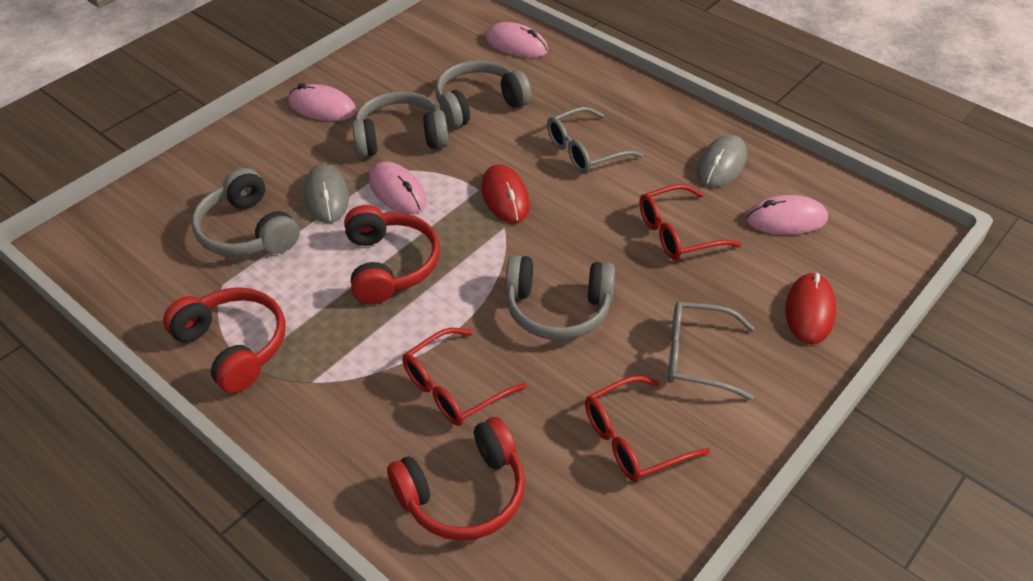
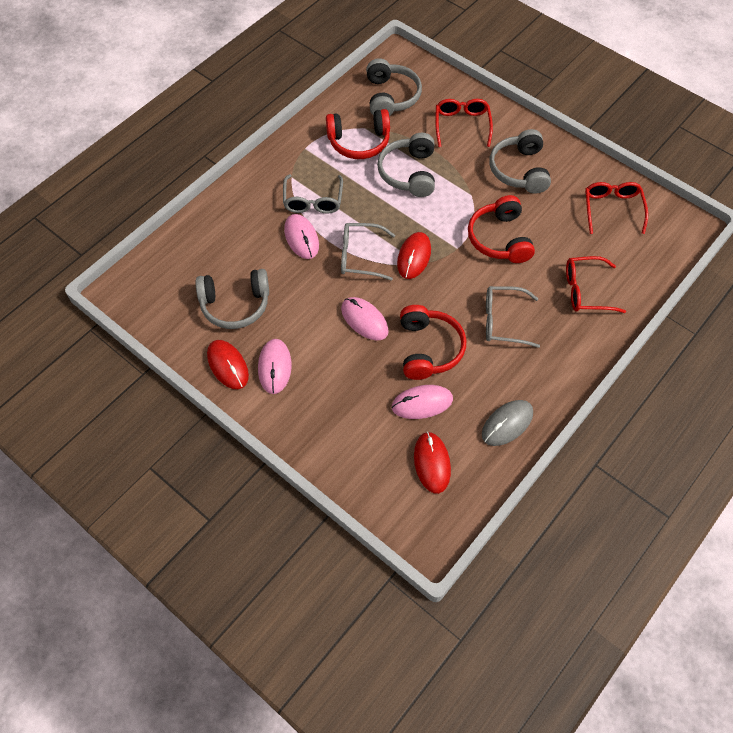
grey glasses: [547,107,643,173] [668,302,755,400] = 2 -> [283,174,343,213] [341,223,395,280] [486,286,540,348] = 3
grey mouse: [304,164,349,223] [697,135,747,187] = 2 -> [482,400,533,446] = 1
red mouse: [481,164,530,223] [786,273,836,344] = 2 -> [207,340,249,389] [397,232,431,279] [414,432,451,494] = 3

